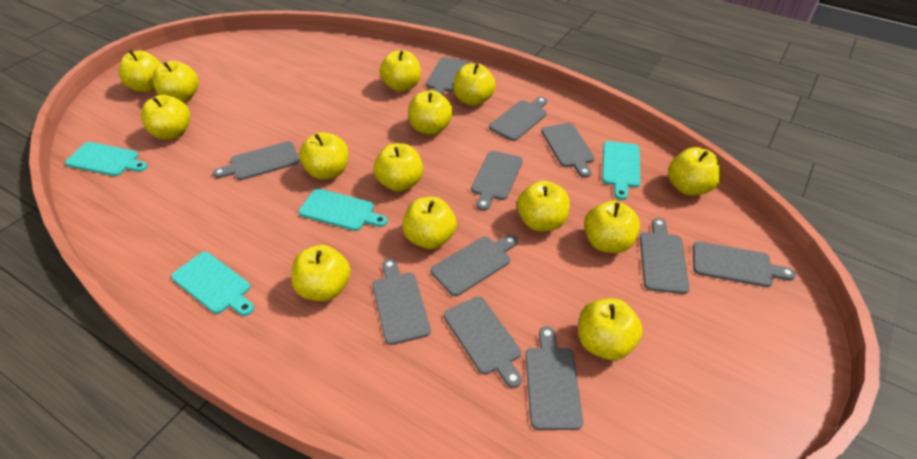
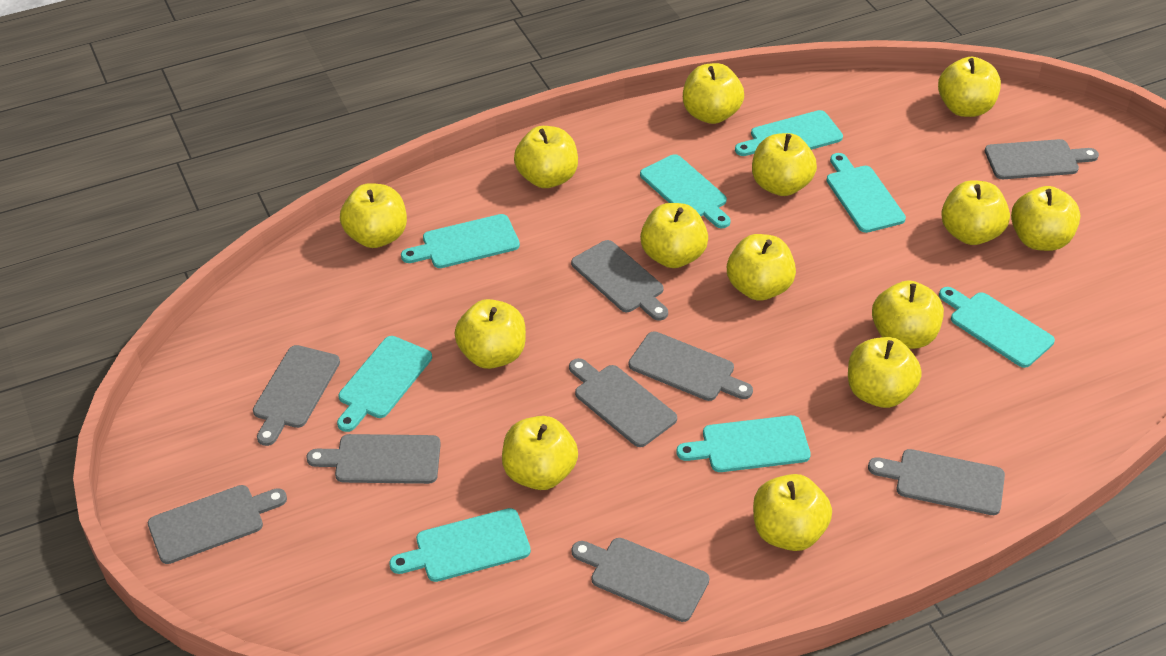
grey cutting board: [213,141,300,180] [372,259,431,345] [426,57,469,95] [431,235,518,296] [444,296,522,388] [471,151,523,211] [489,97,547,141] [525,326,583,430] [541,123,595,178] [640,218,690,294] [693,241,796,287] = 11 -> [148,485,287,564] [253,345,340,446] [306,434,441,484] [569,358,677,447] [571,240,668,321] [571,538,710,622] [629,332,753,401] [868,449,1005,515] [985,139,1099,179] = 9
turquoise cutting board: [65,142,148,176] [171,252,254,316] [298,189,388,231] [602,141,640,200] = 4 -> [337,336,432,432] [389,508,531,582] [401,214,520,268] [640,154,731,228] [676,415,811,472] [735,110,843,156] [826,153,906,233] [939,287,1055,368] = 8

